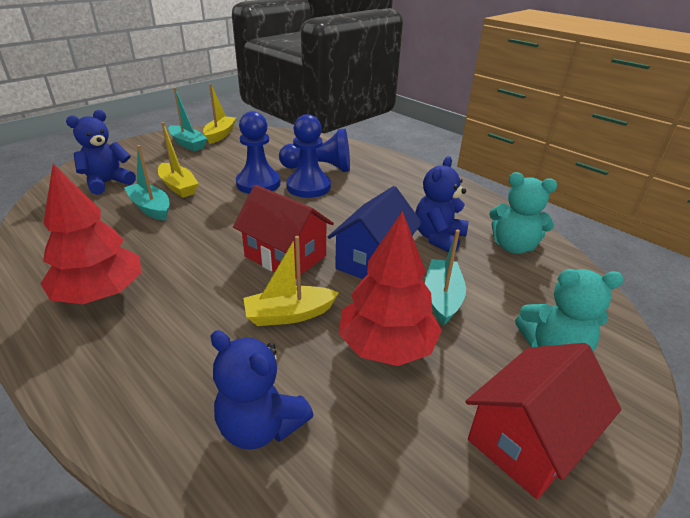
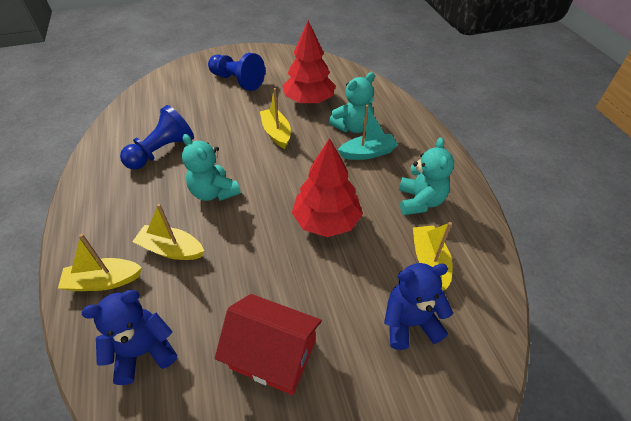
blue house: [328,186,422,279] = 1 -> none = 0
blue pawn: [236,111,281,194] [279,129,350,172] [286,114,331,198] = 3 -> [120,105,194,169] [208,53,265,91] = 2
blue teddy bear: [66,110,136,195] [210,330,313,450] [415,156,469,253] = 3 -> [81,290,177,385] [384,263,453,350] = 2
red house: [233,185,334,279] [466,343,621,499] = 2 -> [215,294,322,395] = 1
turquoise boat: [124,145,170,221] [168,87,208,151] [425,229,466,325] = 3 -> [338,105,398,160] = 1
turquoise teddy bear: [489,172,557,254] [515,269,624,351] = 2 -> [182,134,241,201] [329,72,375,133] [399,137,454,215] = 3
yellow boat: [158,122,199,198] [203,84,236,144] [243,236,339,326] = 3 -> [58,234,142,291] [132,204,204,260] [260,88,291,149] [413,222,453,290] = 4

